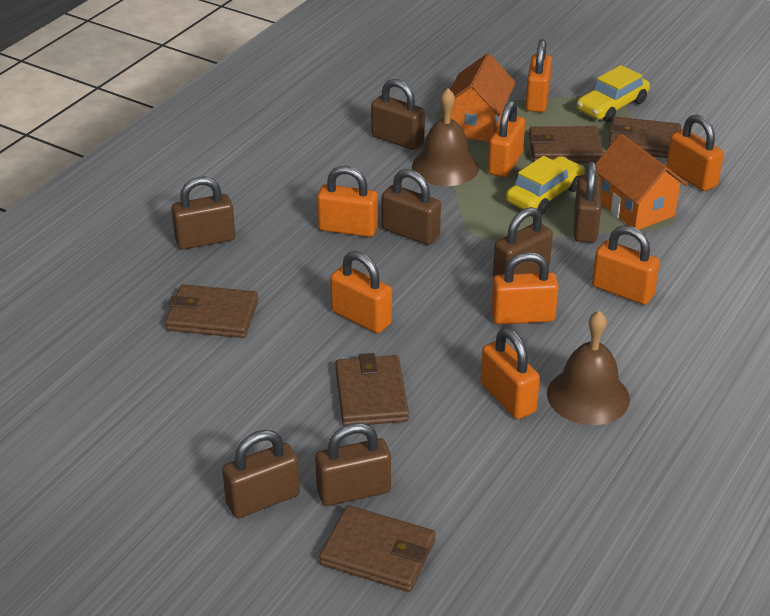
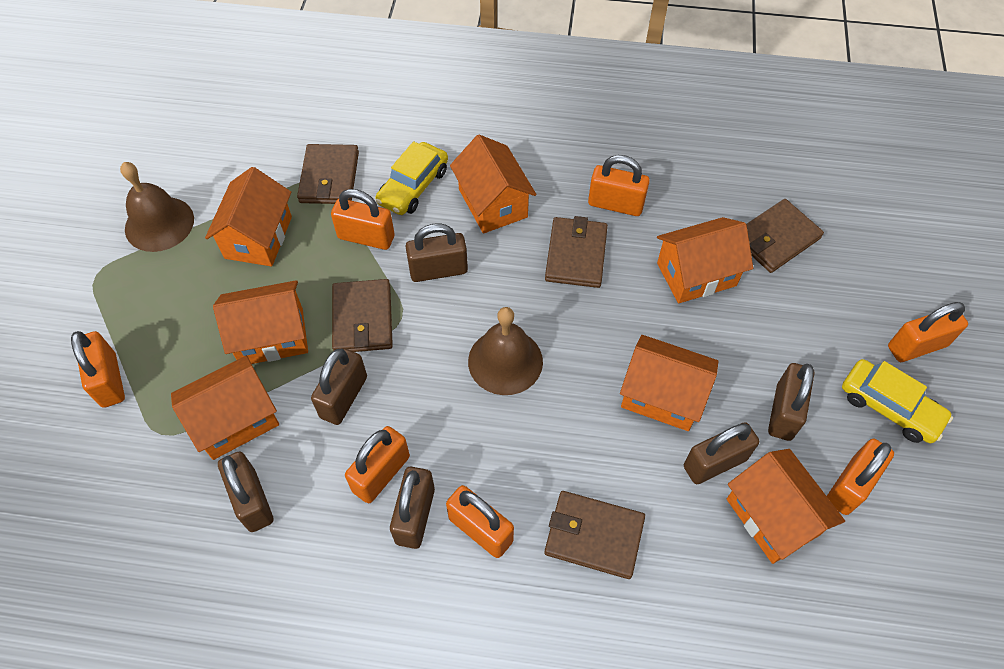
brown padlock: [171,177,235,250] [222,430,300,518] [315,423,391,506] [371,79,425,150] [382,169,441,245] [493,207,553,277] [574,161,601,243] = 7 -> [218,451,273,532] [311,348,367,425] [390,467,435,549] [405,223,468,282] [684,422,759,484] [768,363,814,441] = 6
orange house: [441,53,516,142] [596,134,688,230] = 2 -> [171,356,279,460] [205,167,292,266] [213,280,308,364] [450,135,536,234] [620,335,718,431] [657,217,753,303] [727,449,845,564] = 7
orange padlock: [317,166,378,237] [330,251,392,333] [480,328,540,419] [488,100,525,177] [491,252,559,325] [525,39,552,112] [592,225,660,305] [666,115,724,191] = 8 -> [71,331,125,408] [331,189,395,250] [345,426,410,503] [446,485,514,558] [588,155,650,216] [827,439,894,515] [888,302,968,362] = 7

